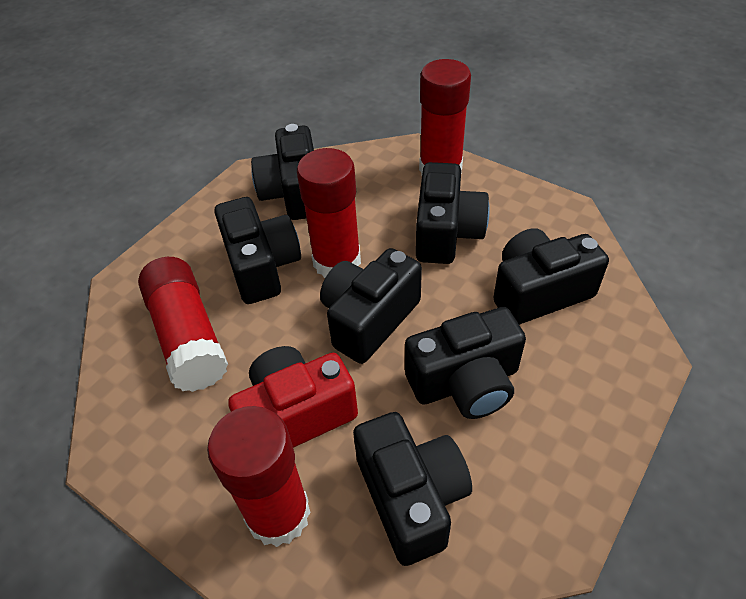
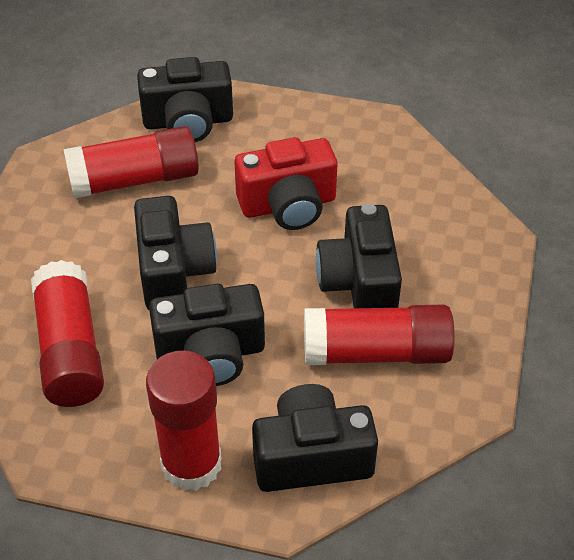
black camera: [214,197,301,304] [251,124,314,220] [320,248,422,364] [353,412,472,566] [405,307,526,419] [416,162,490,264] [493,228,609,325] = 7 -> [134,196,217,310] [137,57,233,142] [149,284,265,386] [252,384,378,492] [316,203,402,308] = 5

